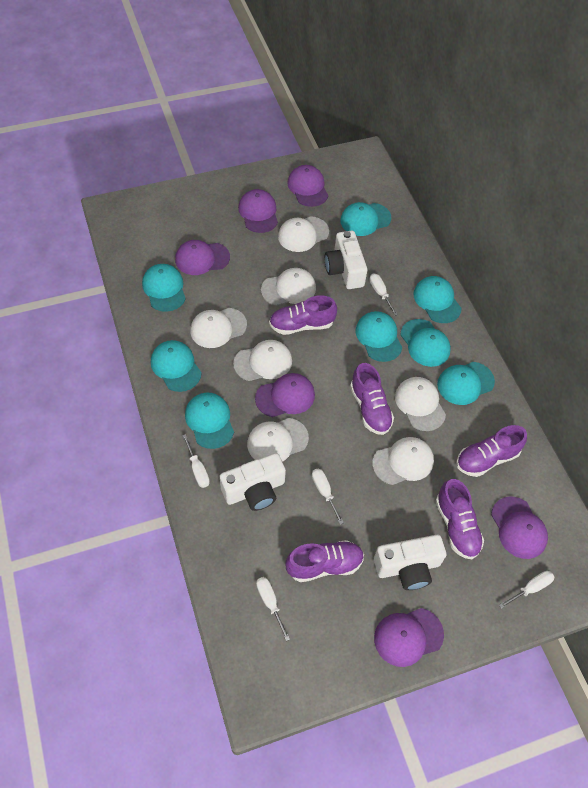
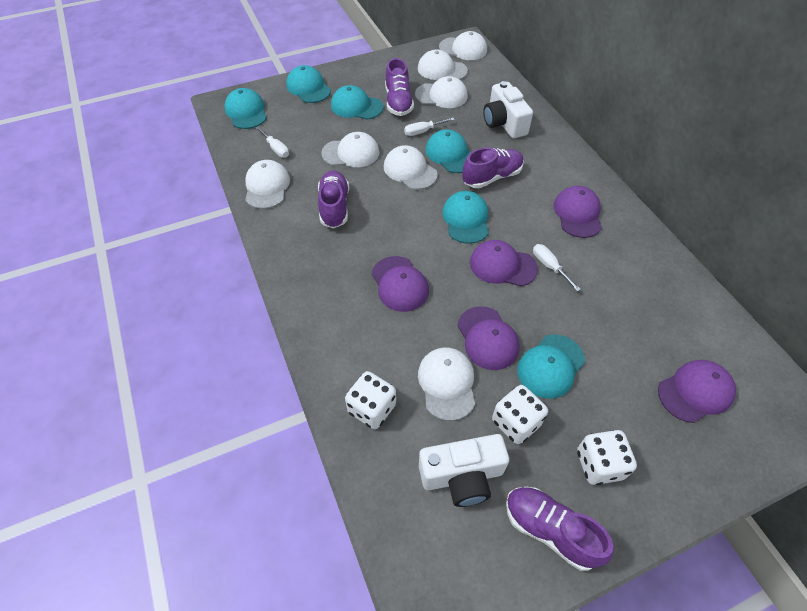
purple cap: [175,240,230,275] [238,189,278,233] [255,373,315,417] [287,165,328,207] [374,608,444,667] [491,496,548,559] = 6 -> [372,256,429,312] [457,306,520,370] [470,240,538,286] [554,186,602,238] [658,360,736,423] = 5
purple shoe: [269,295,337,335] [286,540,364,582] [350,363,394,435] [436,479,484,559] [456,425,527,477] = 5 -> [318,170,349,228] [385,58,414,116] [462,148,524,188] [506,487,614,571] = 4
turquoise cap: [142,264,186,312] [151,340,202,392] [185,392,234,449] [340,202,391,236] [355,311,402,362] [401,319,451,367] [413,276,461,323] [437,362,495,405] = 8 -> [224,88,267,129] [286,65,331,103] [331,85,384,120] [426,129,471,173] [442,191,489,244] [517,334,585,399] = 6
white camera: [220,453,286,511] [325,230,367,289] [374,535,446,590] = 3 -> [419,434,509,507] [483,81,533,139] = 2
white dice: none = 0 -> [345,371,396,429] [492,385,548,444] [577,430,637,485] = 3
white screwdriver: [182,434,210,488] [256,577,290,641] [312,468,344,524] [370,274,398,316] [499,571,554,609] = 5 -> [255,127,289,158] [404,118,455,136] [533,244,581,291] = 3

